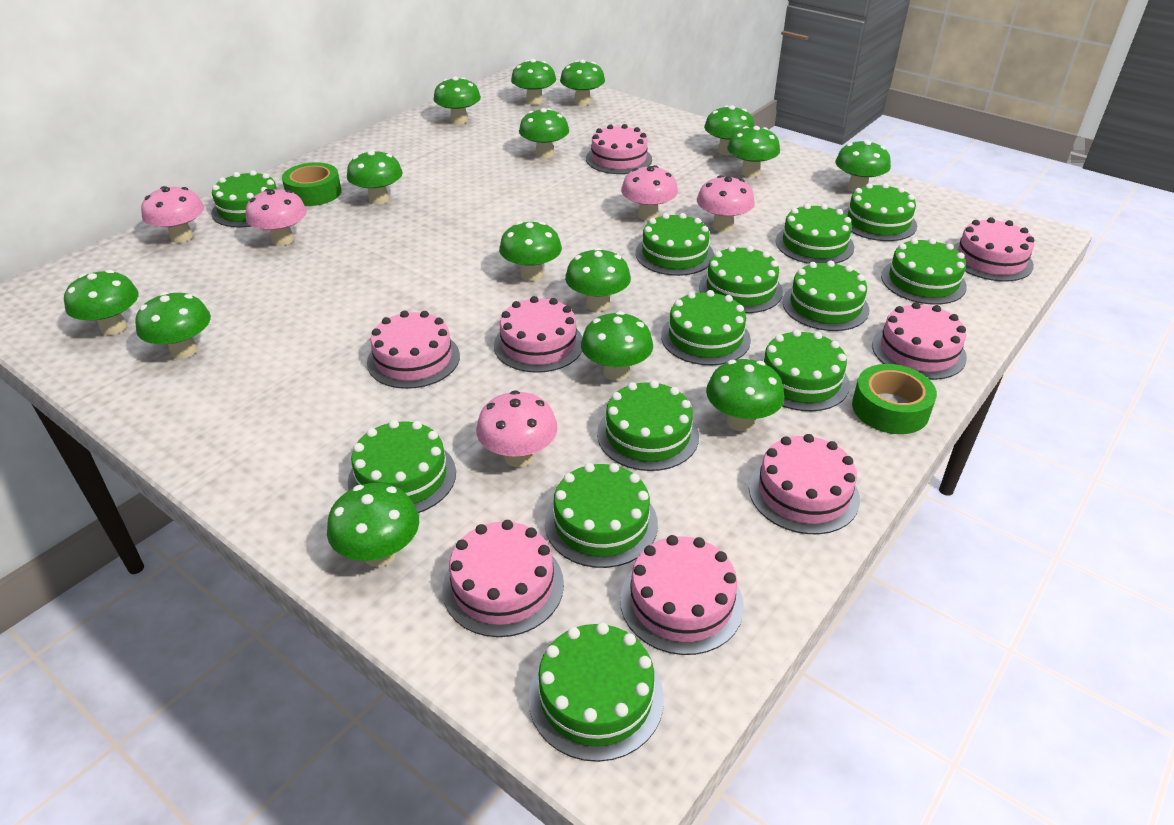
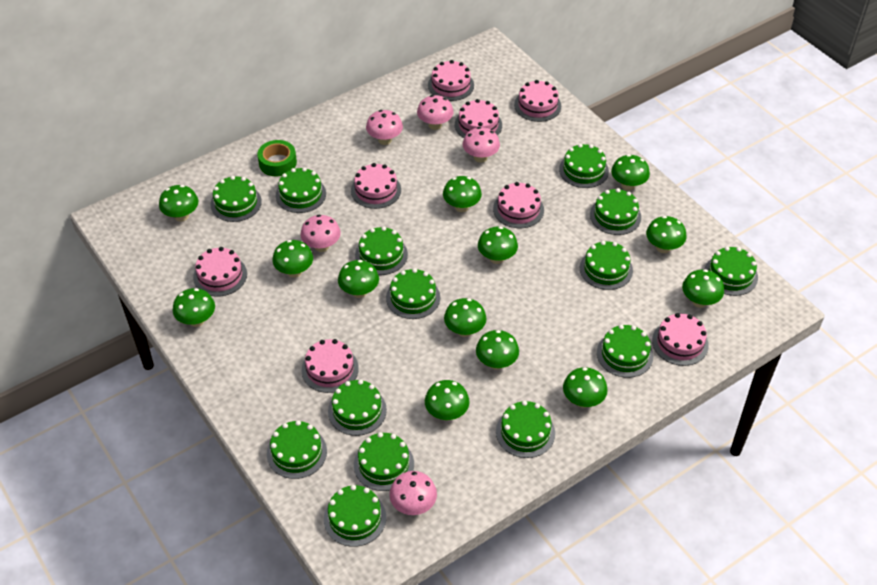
green cake: [211,170,277,227] [348,420,456,513] [528,623,664,762] [545,463,658,568] [597,380,699,471] [635,213,714,276] [661,290,751,365] [699,246,783,313] [761,329,850,411] [776,203,854,264] [782,261,869,331] [843,183,917,241] [881,238,967,305] = 13 -> [210,176,262,222] [267,420,327,479] [276,167,326,213] [324,485,386,547] [328,379,387,436] [354,432,414,491] [355,226,408,275] [386,268,440,319] [496,401,555,458] [559,144,609,188] [580,241,633,290] [590,188,641,235] [597,324,653,378] [704,246,758,296] = 14
green mushroom: [64,270,139,335] [135,292,211,359] [327,483,419,567] [347,150,403,204] [433,77,481,124] [499,222,562,281] [511,59,556,105] [519,108,569,158] [560,59,605,106] [565,248,631,311] [581,311,653,381] [704,105,754,155] [706,359,784,431] [727,126,780,177] [835,140,891,192] = 15 -> [159,185,198,222] [173,288,215,327] [272,240,313,278] [338,260,379,298] [425,380,470,421] [443,176,482,212] [444,298,486,337] [476,330,519,370] [478,226,518,264] [563,367,608,408] [611,154,650,191] [646,216,686,253] [682,269,724,308] = 13
green tape: [282,162,341,206] [852,364,937,434] = 2 -> [257,140,297,176] = 1

